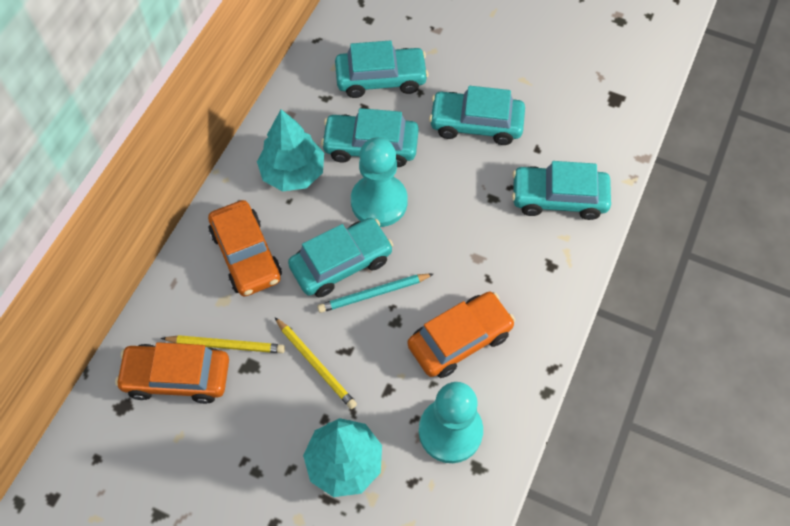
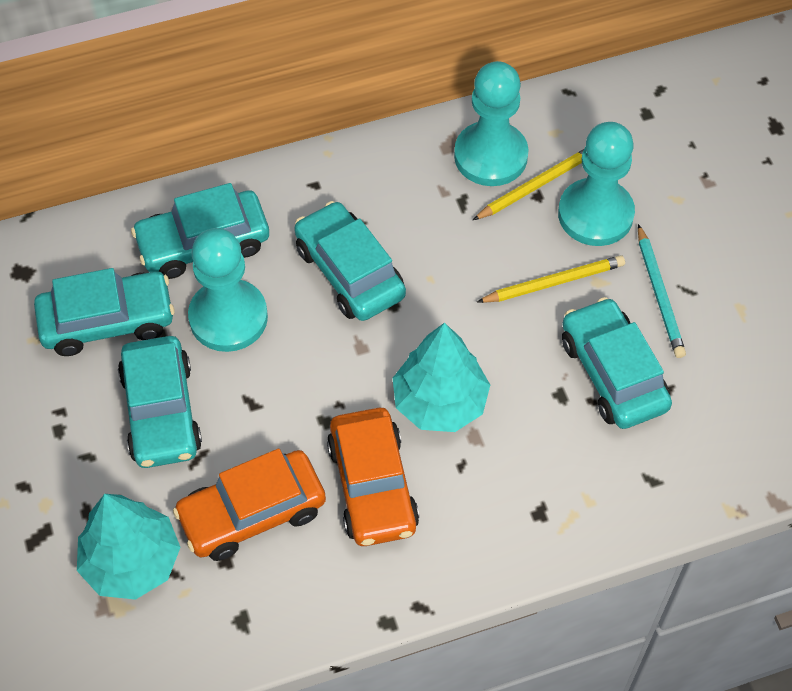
orange car: [115,342,229,404] [208,200,282,296] [407,292,515,378] = 3 -> [173,449,326,561] [327,408,419,546] = 2
turquoise pawn: [351,137,408,227] [419,382,483,463] = 2 -> [188,228,268,352] [454,61,529,186] [558,122,635,246] = 3

